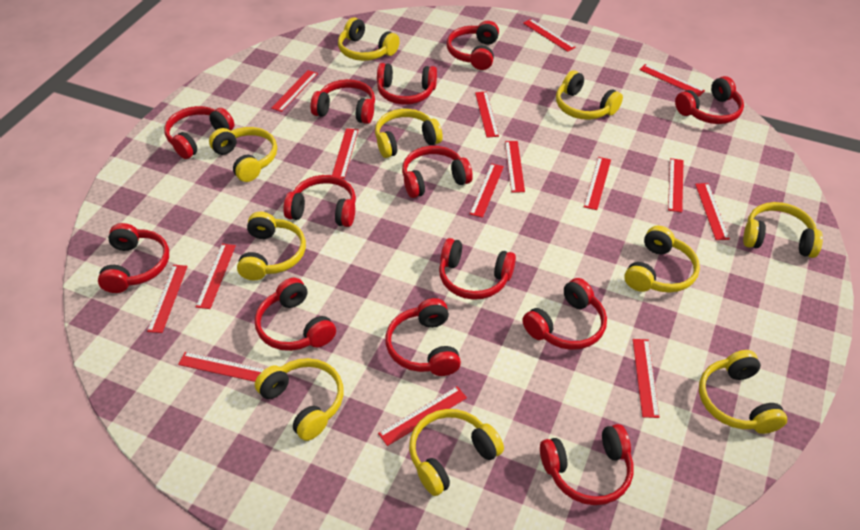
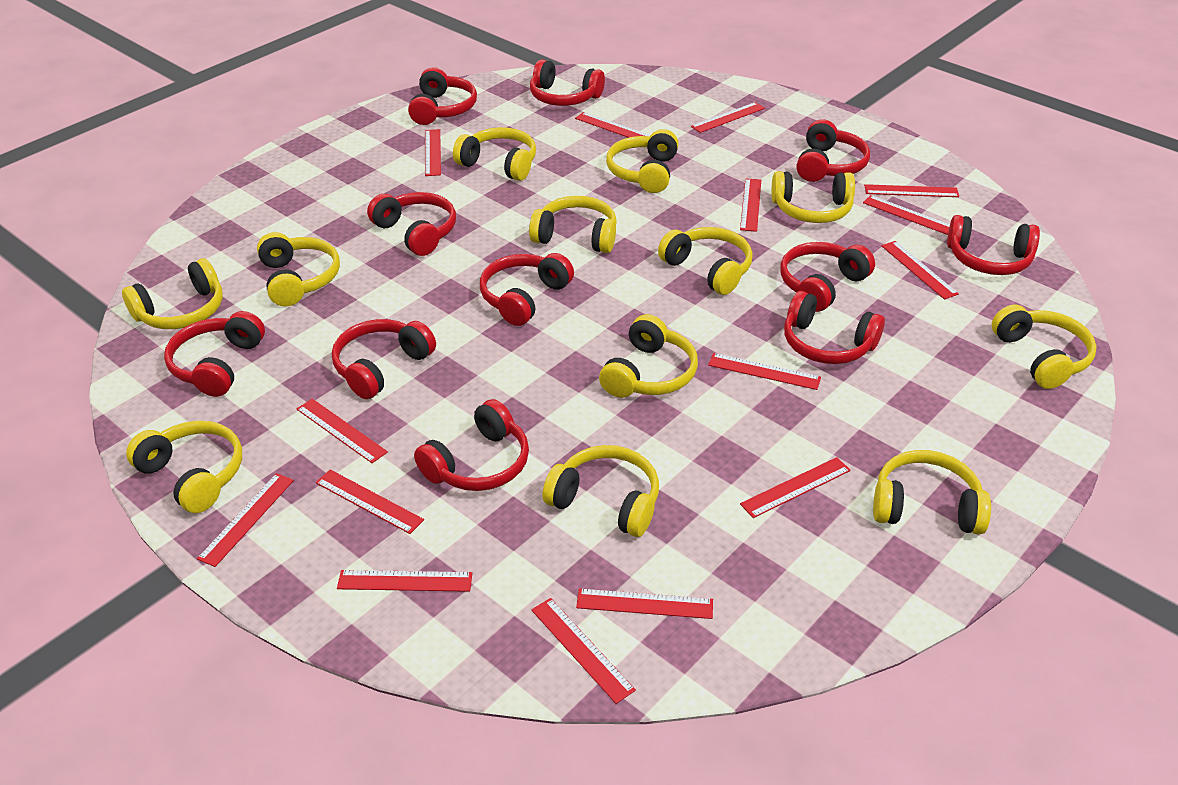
red headphones: [98,223,169,293] [164,106,234,159] [255,278,336,351] [283,175,356,227] [310,79,375,124] [377,63,437,105] [385,298,461,376] [402,146,473,198] [439,238,516,300] [447,21,499,70] [522,278,607,350] [540,424,633,505] [675,76,744,124] = 13 -> [164,311,265,397] [332,319,436,399] [367,192,456,256] [408,67,477,125] [414,399,529,491] [480,253,574,326] [530,59,605,106] [780,242,875,312] [784,291,885,364] [796,119,870,182] [947,215,1040,275] = 11
yellow headphones: [209,127,277,182] [237,212,306,280] [255,358,344,441] [338,17,400,61] [375,109,443,158] [409,409,504,496] [556,70,623,120] [624,226,700,293] [699,350,787,434] [743,202,823,258] = 10 -> [122,258,223,329] [126,421,242,513] [257,232,340,307] [453,127,536,181] [529,196,617,253] [542,445,659,537] [599,314,698,398] [606,129,679,193] [658,227,752,295] [771,171,855,223] [873,450,991,535] [992,304,1097,389] = 12

